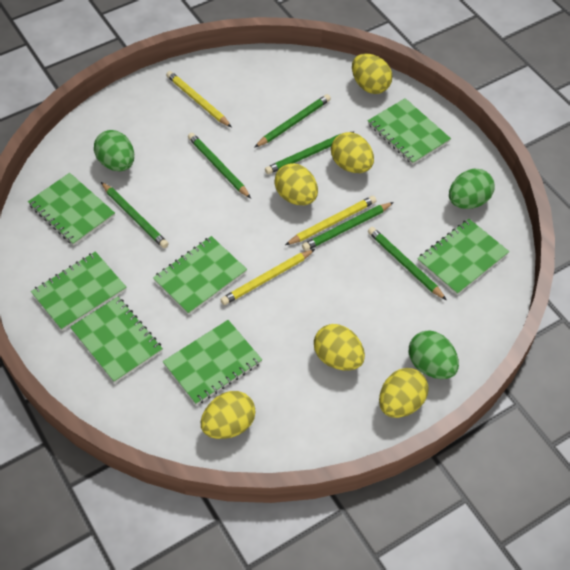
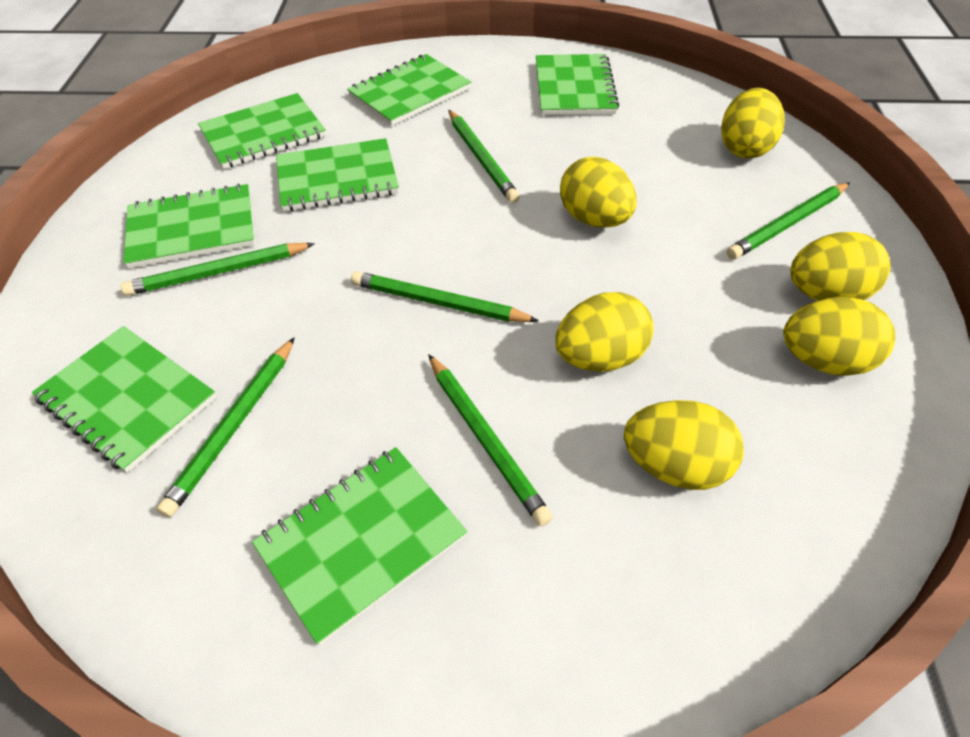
green egg: [94,130,134,171] [409,330,459,379] [449,169,495,209] = 3 -> none = 0
yellow pencil: [166,71,231,127] [220,249,315,305] [285,196,377,245] = 3 -> none = 0

